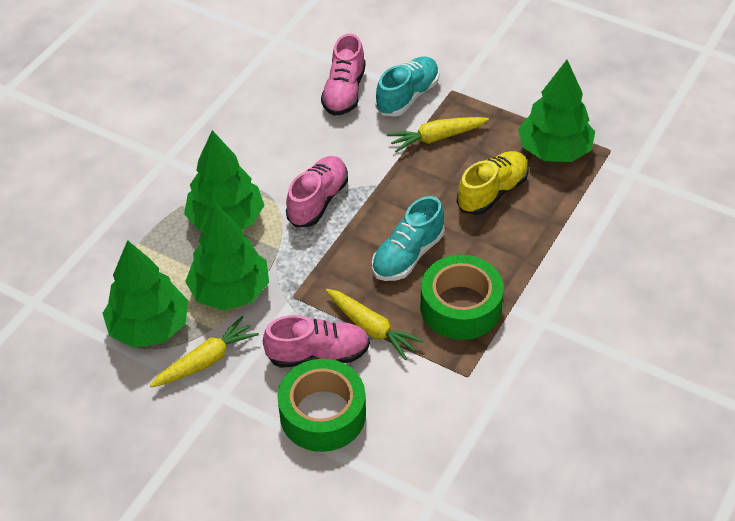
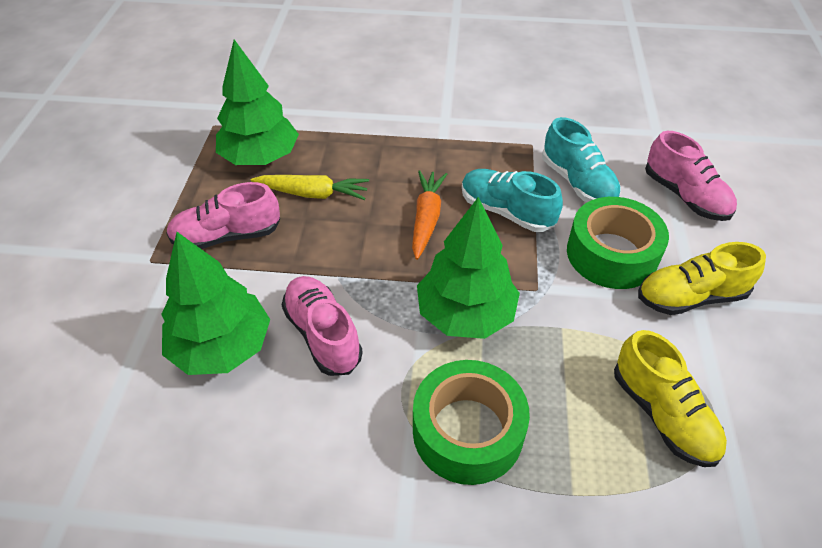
green tree: [103,240,188,348] [184,130,265,231] [185,204,269,311] [518,60,595,162] = 4 -> [161,232,270,375] [216,40,299,165] [417,197,520,339] = 3
orange carrot: none = 0 -> [412,171,447,260] = 1
yellow carrot: [150,316,259,388] [326,289,424,360] [387,117,489,152] = 3 -> [251,175,369,200] = 1
yellow shoe: [457,151,529,215] = 1 -> [614,330,727,467] [638,242,766,315] = 2

